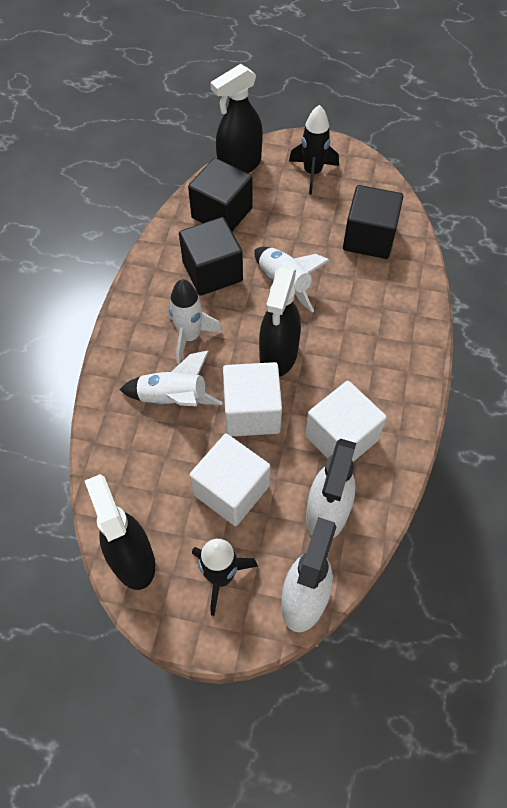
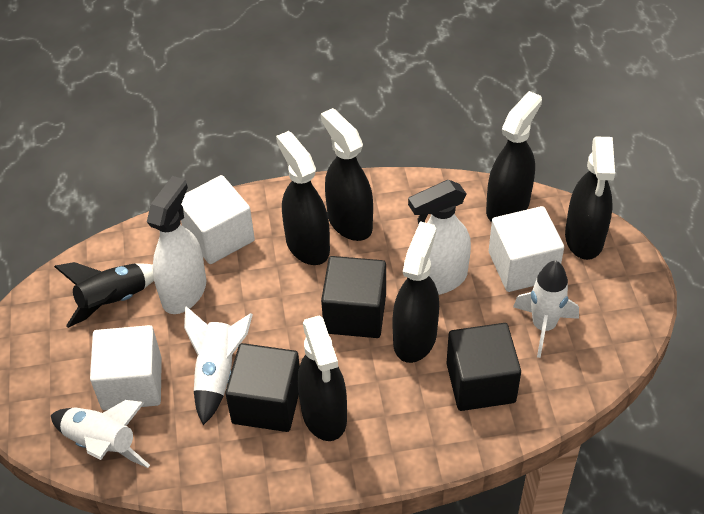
black rocket: [192,539,258,616] [289,105,339,195] = 2 -> [54,262,154,328] = 1
black spray bottle: [85,474,155,590] [210,64,263,173] [259,266,301,377] = 3 -> [276,131,330,265] [298,315,347,441] [321,108,373,241] [392,221,439,363] [486,91,542,222] [565,136,615,260] = 6

